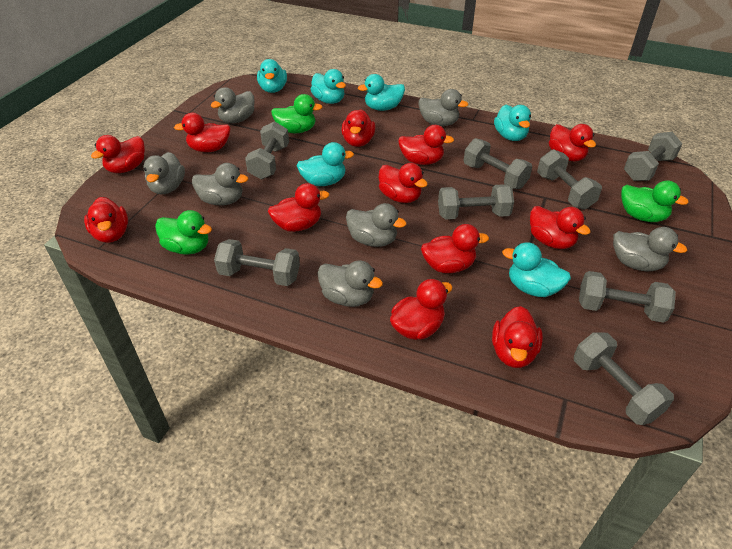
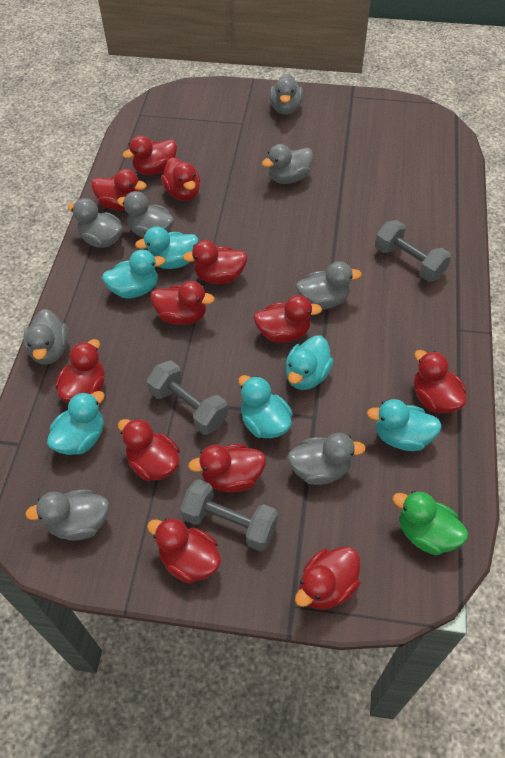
green duck: [155,210,212,255] [271,94,322,133] [621,180,689,222] = 3 -> [392,491,468,555] = 1
grey duck: [143,152,185,195] [192,163,248,205] [210,87,255,123] [318,260,383,307] [346,203,406,247] [418,89,468,126] [613,227,687,271] = 7 -> [24,309,69,365] [25,489,109,541] [67,198,123,248] [117,191,174,238] [262,144,313,184] [269,74,303,115] [288,433,366,485] [296,261,362,310] = 8
grey dumbbell: [214,239,300,286] [245,121,289,180] [438,184,514,220] [464,138,532,189] [537,149,602,210] [574,332,674,425] [579,271,676,323] [624,132,682,181] = 8 -> [147,360,228,435] [180,479,278,552] [375,220,451,282] = 3

